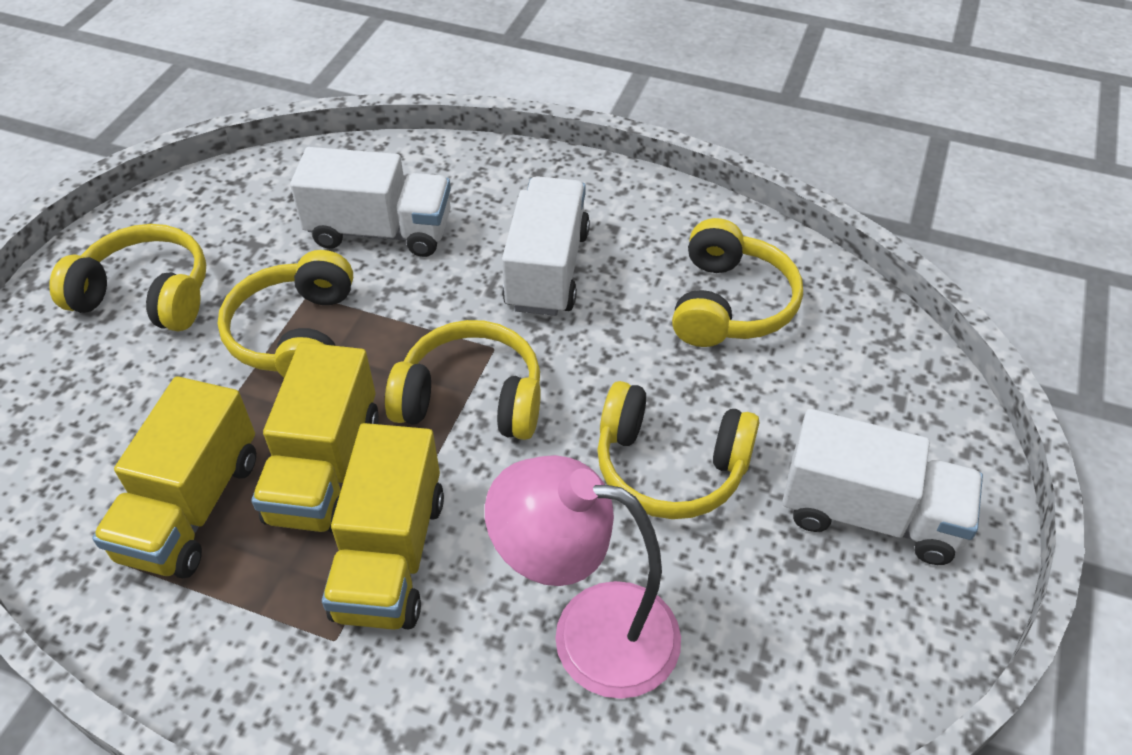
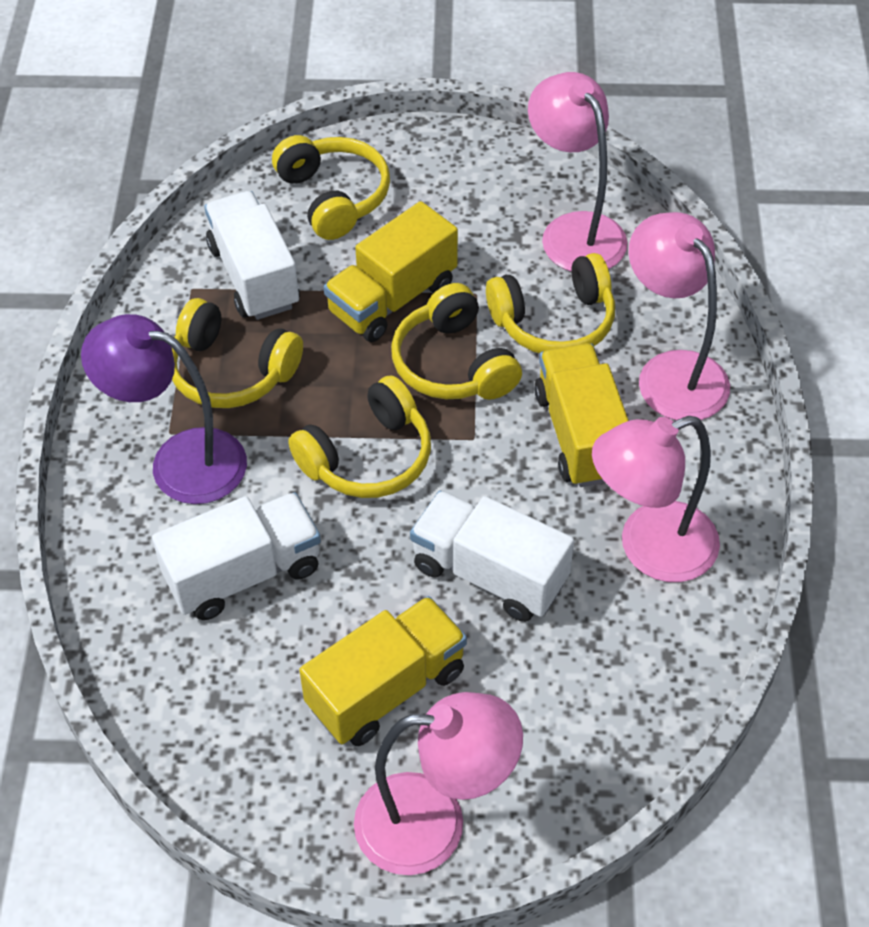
pink lamp: [485,455,681,699] = 1 -> [354,692,523,875] [528,72,628,272] [592,416,720,582] [629,212,730,420] = 4
purple lamp: none = 0 -> [81,314,247,504] = 1

